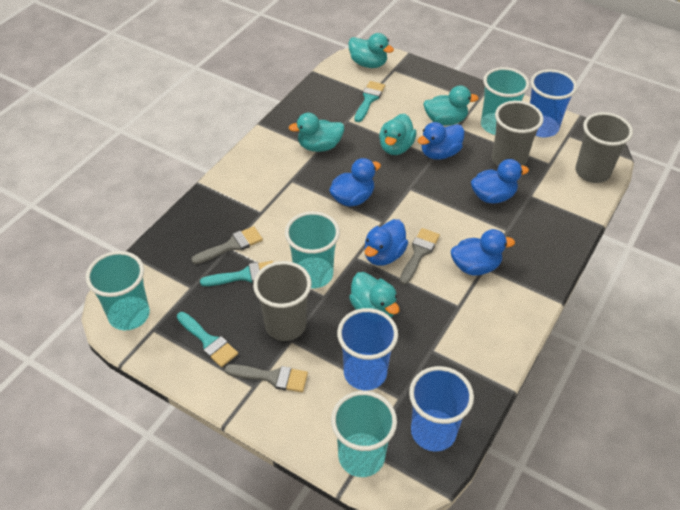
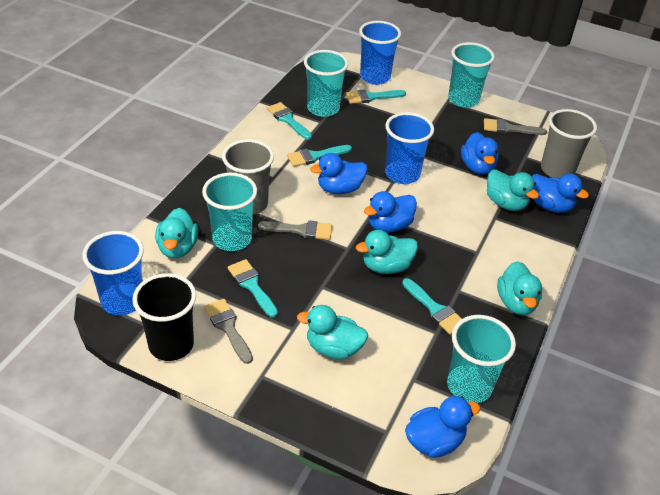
black cup: none = 0 -> [133,273,196,361] = 1
grey cup: [253,261,311,341] [492,101,543,166] [575,112,633,183] = 3 -> [222,139,274,215] [541,109,597,179] = 2
turquoise brush: [177,312,238,367] [200,261,273,286] [354,81,385,122] = 3 -> [228,259,278,318] [267,102,312,140] [287,145,352,167] [346,90,406,104] [402,278,462,335] = 5

